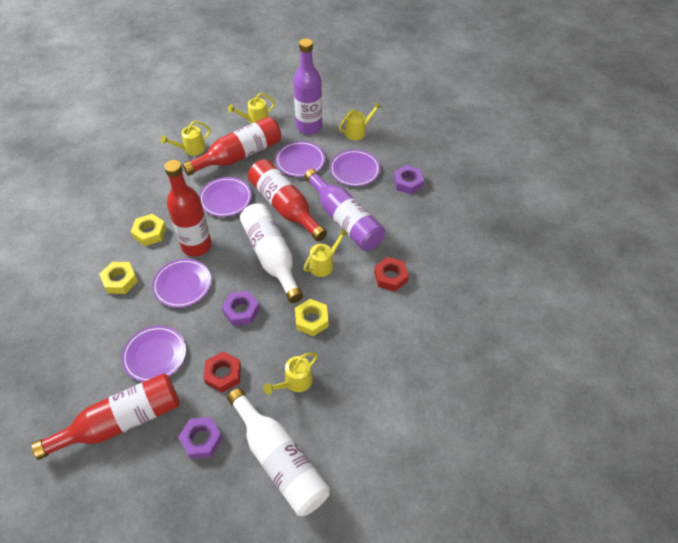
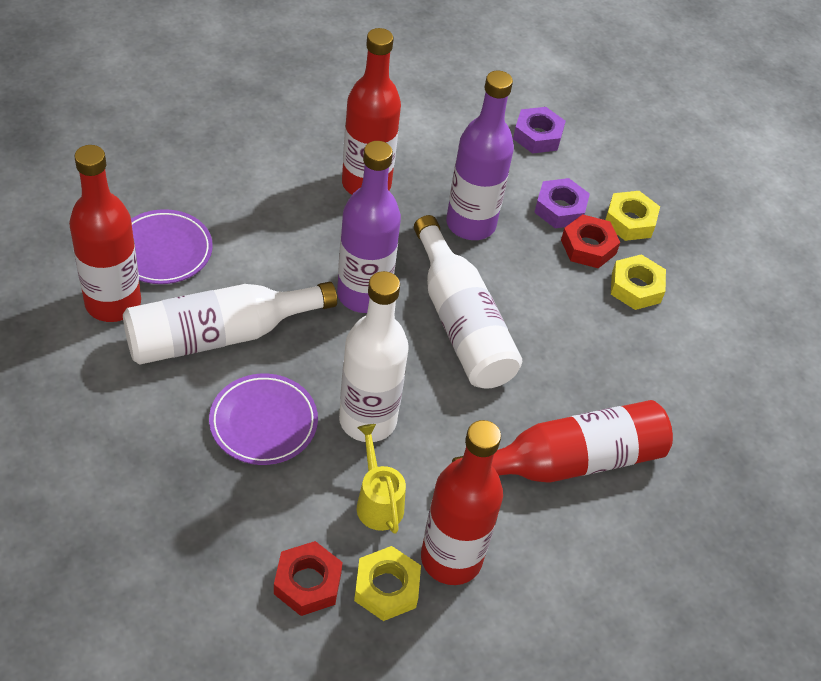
purple nut: [178,417,223,459] [222,291,260,326] [393,165,424,194] = 3 -> [513,107,566,153] [534,178,590,228] = 2
purple plate: [122,326,186,382] [152,259,212,308] [199,177,252,217] [275,141,325,177] [330,150,380,187] = 5 -> [131,209,213,284] [209,374,318,465] = 2
white bottle: [227,388,330,516] [240,203,303,303] = 2 -> [123,282,337,365] [339,271,409,442] [414,215,522,389] = 3
yellow watering can: [161,121,211,156] [228,93,275,124] [263,352,318,395] [303,229,349,277] [339,102,382,140] = 5 -> [357,424,406,534] = 1

